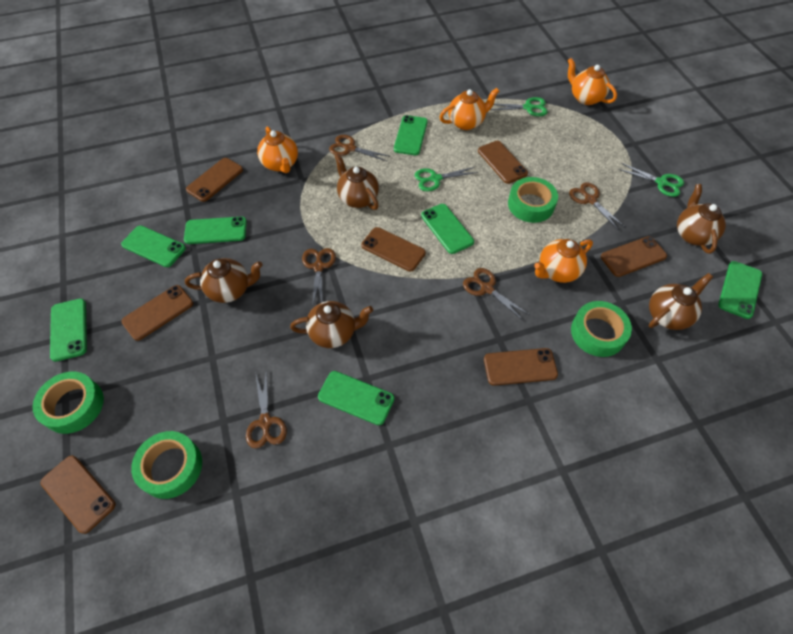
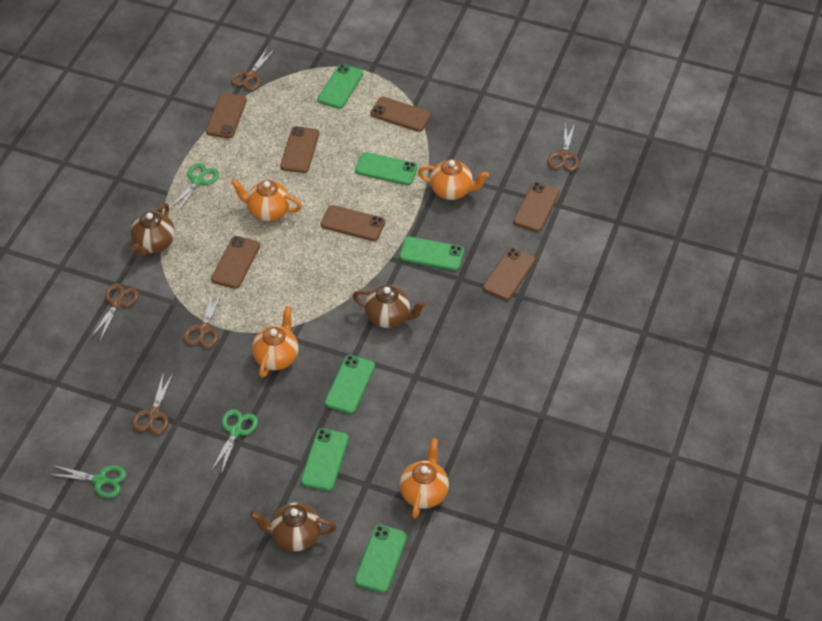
brown teapot: [185,258,263,303] [290,301,373,348] [334,153,379,210] [648,273,713,330] [677,184,726,254] = 5 -> [131,203,175,257] [250,502,336,551] [353,285,426,328] = 3
green phone: [50,299,87,362] [121,226,186,267] [184,217,247,244] [318,371,394,425] [394,115,428,155] [421,204,474,254] [718,261,762,319] = 7 -> [301,428,349,491] [318,64,363,109] [325,355,375,414] [355,152,418,185] [355,525,407,593] [399,237,464,271] = 6
green tape: [32,372,104,434] [131,431,202,499] [508,177,558,223] [571,301,632,357] = 4 -> none = 0

